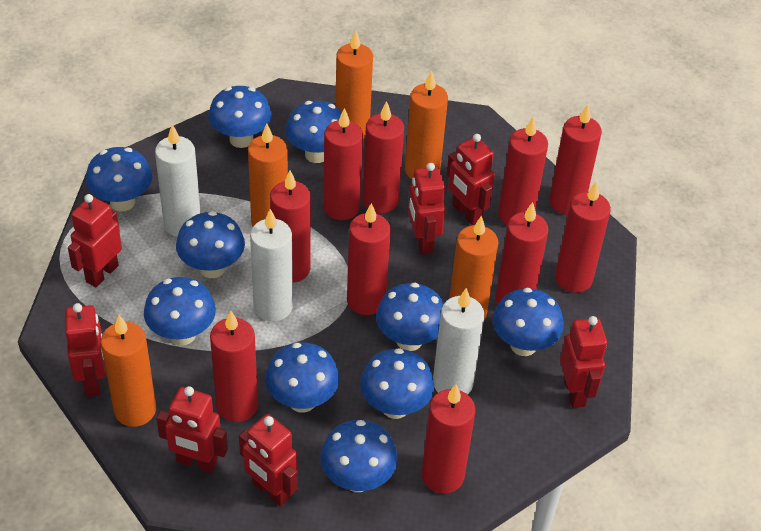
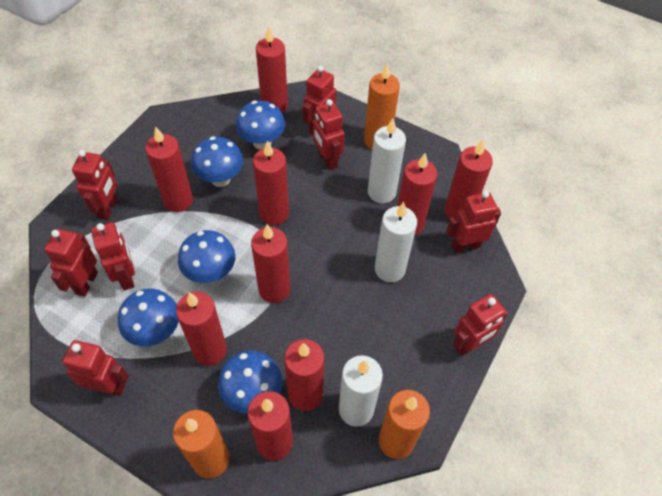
blue mushroom: [86,147,152,211] [144,277,216,346] [176,211,245,278] [209,86,272,148] [265,343,339,413] [285,101,342,163] [320,420,398,492] [360,348,434,419] [376,283,443,351] [493,288,564,356] = 10 -> [118,289,179,346] [178,230,235,283] [191,136,243,187] [218,351,282,414] [235,101,285,150] = 5
orange candle: [101,315,156,427] [248,124,288,227] [335,30,373,139] [405,71,448,179] [449,215,498,320] = 5 -> [173,410,229,479] [364,63,400,149] [379,390,430,459] = 3
red candle: [210,310,258,422] [270,171,311,283] [323,108,363,220] [347,203,391,315] [363,101,404,213] [422,384,475,494] [496,202,548,304] [498,117,548,225] [549,104,602,215] [555,181,611,293] = 10 -> [145,126,193,212] [176,292,227,366] [248,391,293,461] [251,224,291,303] [253,140,289,225] [256,26,288,113] [284,339,324,411] [398,153,438,236] [444,140,493,220] = 9
red robot: [65,303,105,397] [68,194,122,287] [156,386,228,473] [239,414,298,507] [408,163,446,255] [446,134,495,225] [560,316,607,408] = 7 -> [44,229,98,297] [62,340,129,396] [72,150,118,220] [91,222,135,290] [303,65,336,135] [313,99,345,170] [446,191,501,253] [453,294,508,356] = 8

